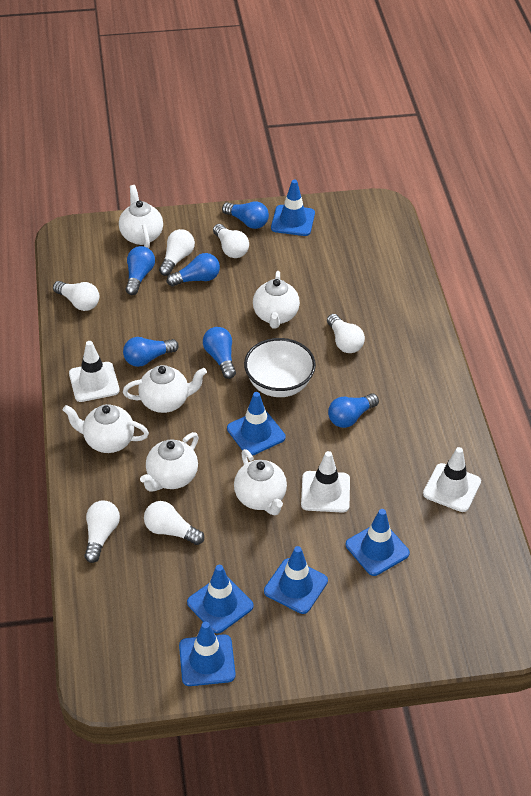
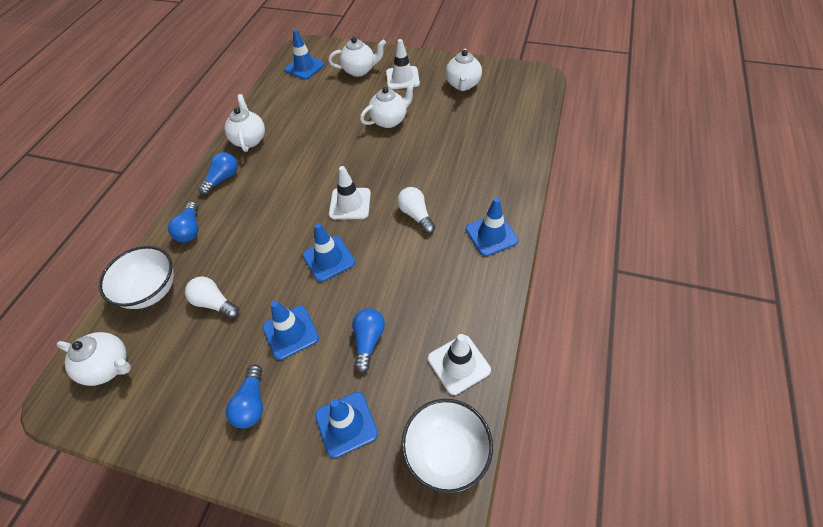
blue light bulb: [123,337,179,367] [126,246,155,295] [167,253,220,287] [203,327,236,379] [222,201,269,229] [328,393,379,428] = 6 -> [168,202,199,242] [198,152,238,195] [226,365,263,429] [352,308,385,373] = 4
blue traffic cone: [179,622,236,686] [187,565,254,633] [227,392,285,456] [264,546,328,614] [271,180,315,236] [346,509,410,576] = 6 -> [263,301,319,360] [285,29,325,80] [303,223,355,282] [315,392,378,458] [466,197,519,256] = 5
white bowl: [244,338,316,397] = 1 -> [99,246,174,309] [401,399,493,494] = 2
white light bulb: [53,281,99,311] [84,500,120,563] [144,501,204,545] [159,229,195,276] [213,224,249,258] [327,314,365,353] = 6 -> [185,277,239,319] [397,187,435,233] = 2
white teapot: [63,404,149,453] [119,185,163,248] [123,365,207,413] [140,432,199,492] [234,449,287,515] [253,271,300,329] = 6 -> [57,332,131,386] [224,94,265,152] [328,37,386,77] [360,82,415,128] [446,49,482,91] = 5

